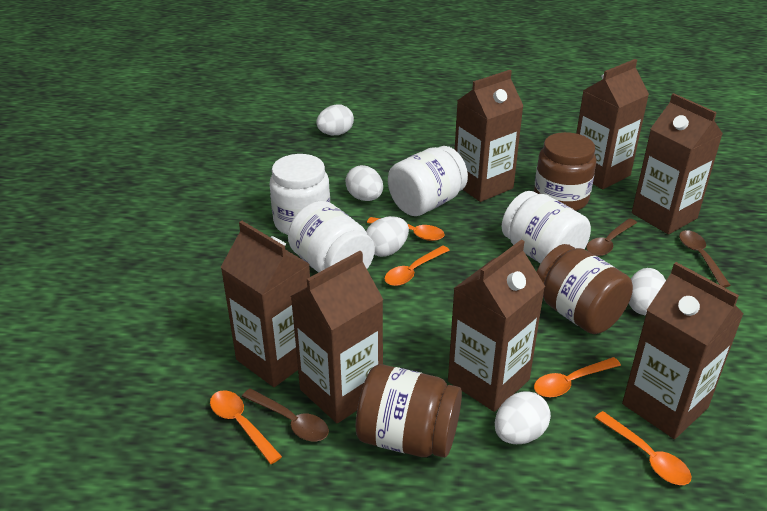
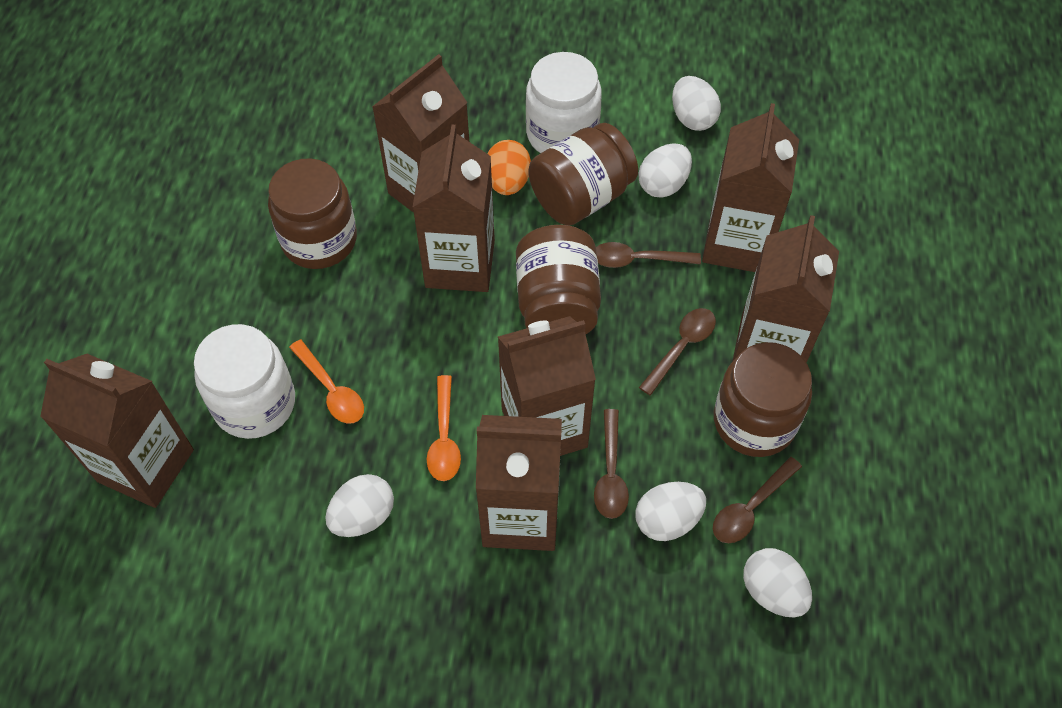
brown jar: [355,364,462,458] [534,132,596,211] [537,244,633,334] = 3 -> [268,158,357,269] [516,225,601,334] [529,123,638,225] [714,342,812,457] = 4
brown spoon: [242,388,329,441] [586,218,637,256] [679,230,731,288] = 3 -> [594,409,629,519] [596,242,701,268] [639,308,716,396] [713,457,802,543] = 4
orange egg: none = 0 -> [488,140,531,195] = 1
orange spoon: [210,390,282,464] [367,217,445,241] [384,245,450,286] [534,357,621,397] [595,411,691,485] = 5 -> [289,340,364,424] [427,375,461,481] = 2
white jar: [270,154,330,235] [288,201,375,273] [388,146,468,216] [502,191,591,264] = 4 -> [194,324,295,439] [526,52,602,153] = 2

